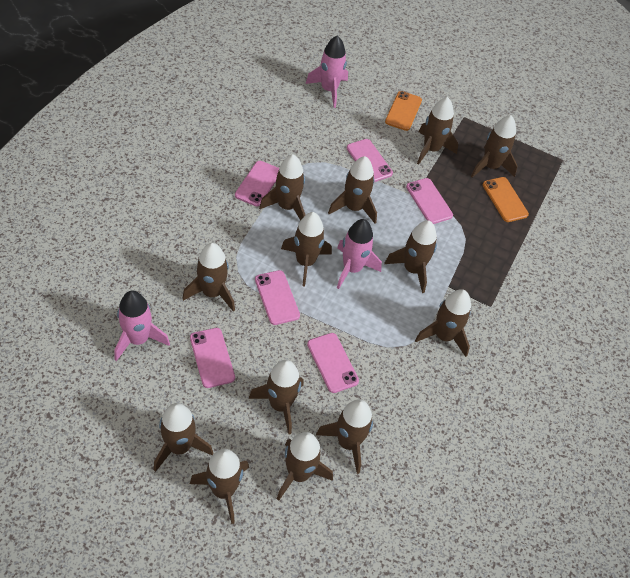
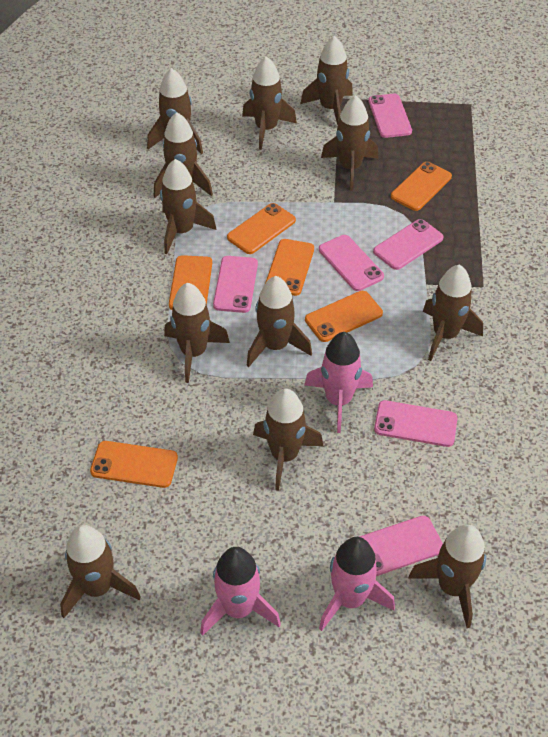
brown rocket: [154,403,213,472] [182,243,235,312] [190,449,249,524] [248,360,303,435] [259,154,305,221] [277,432,333,501] [281,212,332,287] [316,399,373,474] [328,156,377,224] [384,220,437,293] [415,289,471,357] [417,97,458,165] [471,115,517,177] = 13 -> [60,525,141,618] [147,68,203,155] [154,112,213,198] [160,159,216,254] [164,283,230,383] [242,56,297,150] [246,276,312,367] [253,388,323,491] [300,36,353,125] [321,95,378,191] [409,524,486,628] [423,264,483,361] = 12
orange phone: [385,91,422,131] [483,177,529,222] = 2 -> [90,441,178,488] [169,255,212,310] [227,203,296,254] [265,239,314,296] [305,291,383,342] [391,162,452,211] = 6

